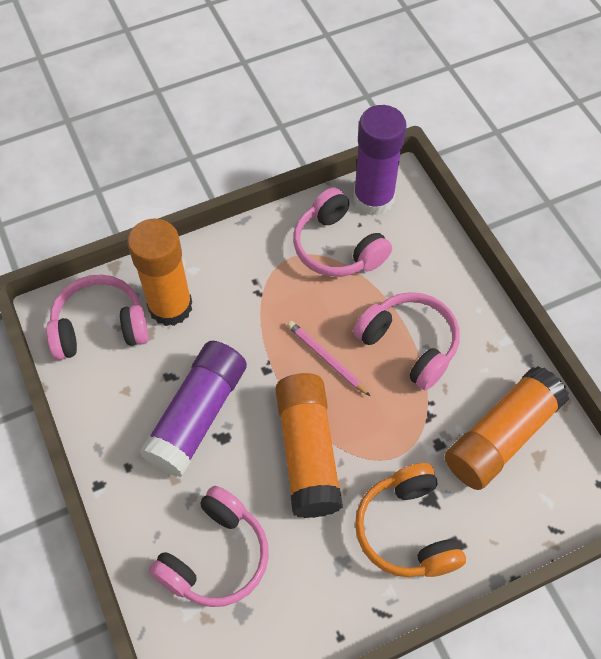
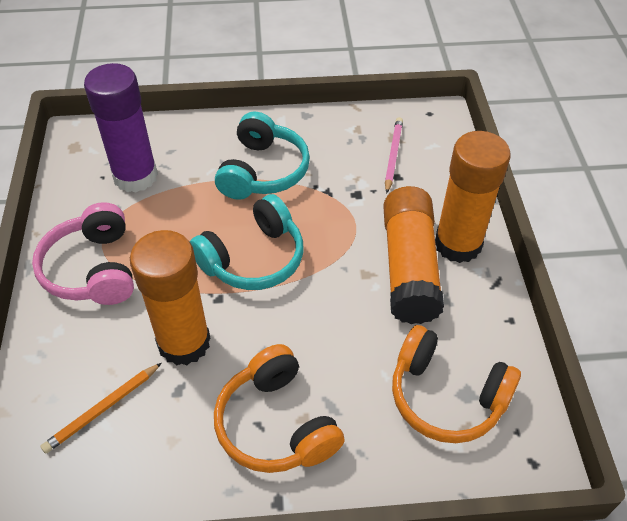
orange headphones: [355,463,466,577] = 1 -> [214,344,345,473] [392,325,521,443] = 2
orange pencil: none = 0 -> [40,363,162,453] = 1
pink headphones: [46,274,149,360] [149,486,269,607] [293,188,392,277] [353,292,460,390] = 4 -> [32,202,134,305] = 1
purple glue stick: [139,341,247,477] [353,105,406,216] = 2 -> [84,63,158,193] = 1
turquoise headphones: none = 0 -> [190,194,304,290] [215,112,310,200] = 2

